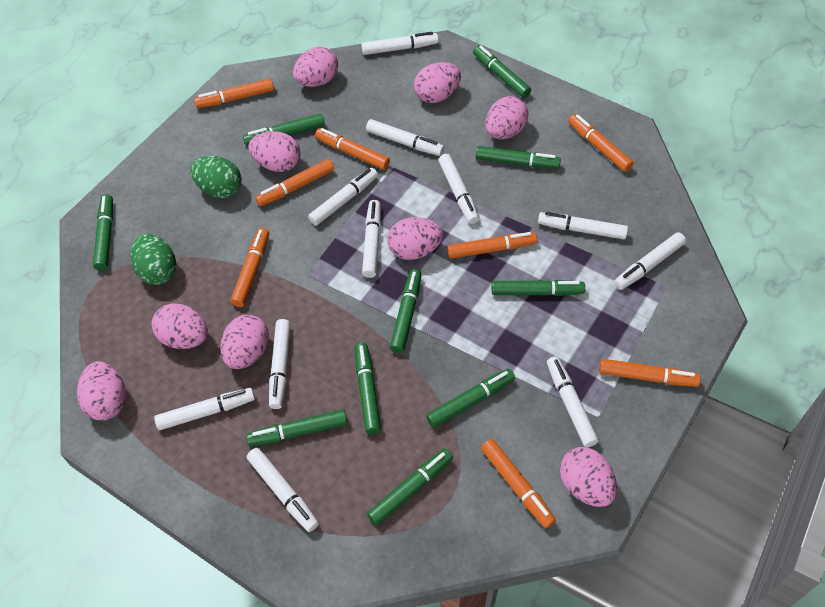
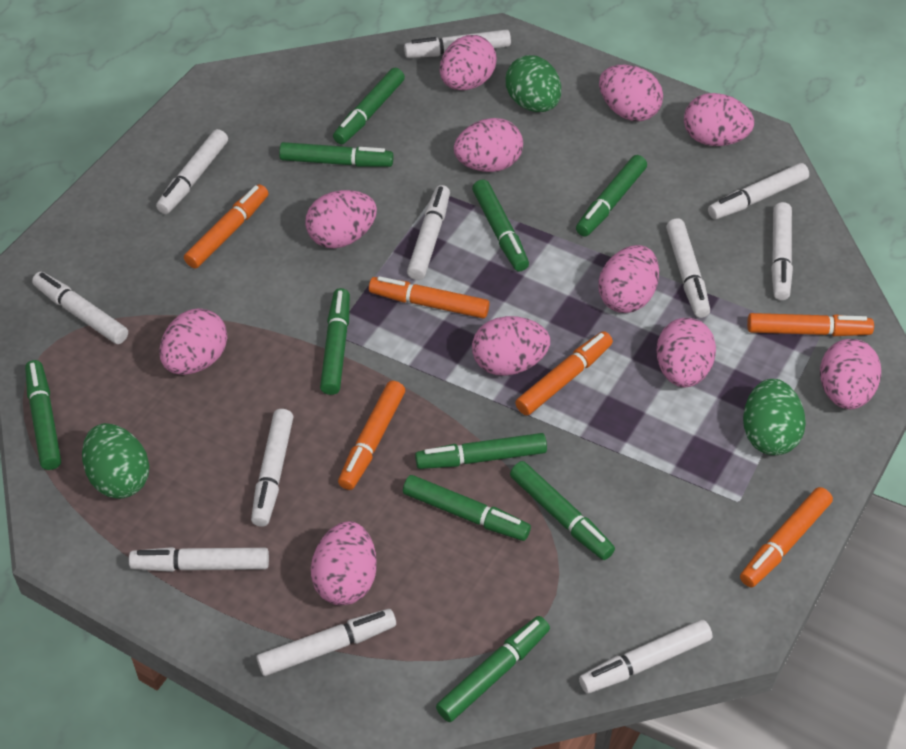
green egg: [130,233,176,285] [190,156,242,198] = 2 -> [82,423,149,499] [506,55,561,112] [743,379,806,455] = 3
orange marker: [194,78,274,108] [230,228,269,307] [255,159,334,206] [315,128,390,170] [448,232,537,259] [481,439,556,528] [568,114,634,172] [599,359,701,387] = 8 -> [184,184,268,268] [338,381,405,490] [369,276,489,319] [515,331,613,416] [740,487,833,587] [747,313,874,336] = 6
pink egg: [77,361,126,420] [152,303,208,349] [220,315,269,369] [248,131,301,172] [293,47,338,87] [387,217,443,260] [414,62,461,103] [485,96,528,139] [560,447,617,507] = 9 -> [159,308,227,375] [305,190,377,248] [311,521,377,605] [440,35,497,90] [454,118,523,172] [472,316,550,376] [598,245,659,313] [599,65,663,121] [656,318,716,387] [684,93,754,146] [820,339,881,409] = 11

